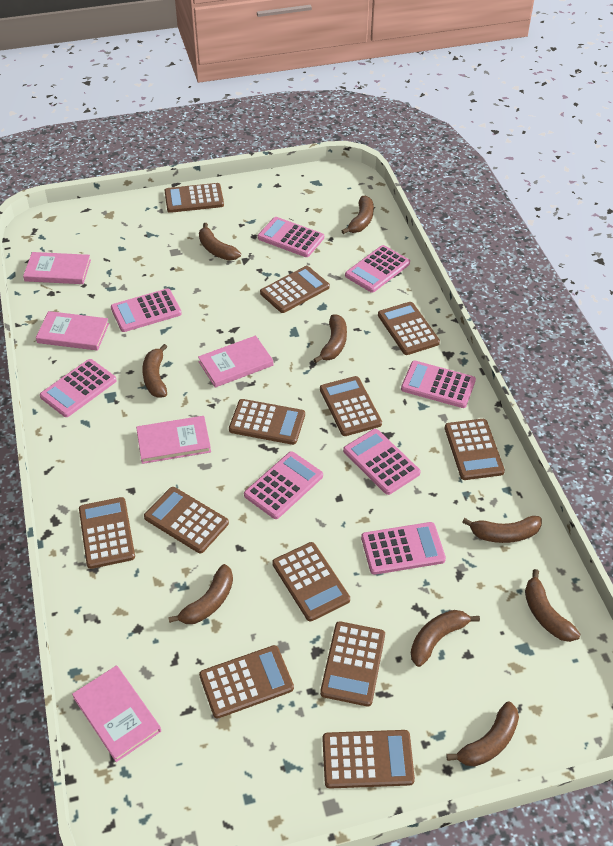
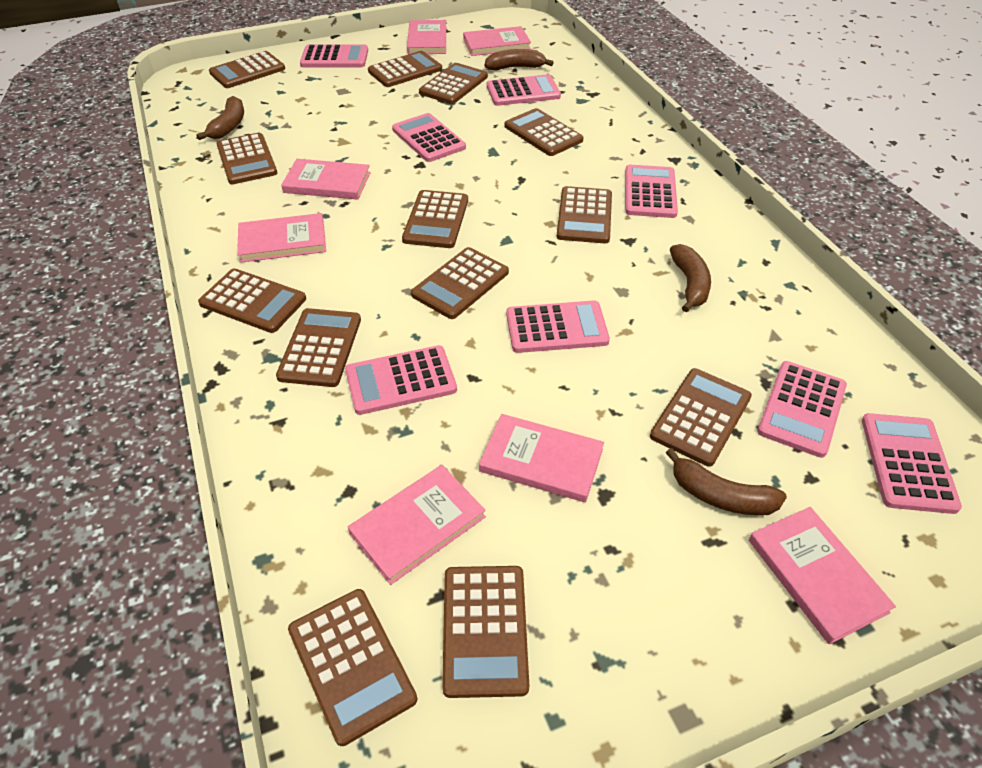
brown banana: [142,344,167,398] [168,564,233,624] [199,223,241,260] [313,314,347,363] [341,196,374,234] [411,610,480,667] [446,702,519,767] [462,516,542,543] [525,569,580,642] = 9 -> [196,96,244,140] [485,49,554,70] [666,448,787,515] [670,244,711,312] = 4
brown calculator: [79,497,135,569] [144,487,229,553] [164,183,224,213] [199,645,294,719] [229,399,305,445] [260,266,330,313] [272,542,350,621] [320,376,382,436] [320,621,385,707] [322,730,415,789] [378,302,440,355] [445,419,505,480] = 12 -> [198,268,306,333] [209,51,285,88] [217,133,277,184] [276,308,361,387] [288,589,417,746] [368,51,442,87] [402,190,468,248] [411,247,509,319] [419,63,488,104] [442,566,529,698] [504,108,584,156] [557,186,612,243] [650,368,752,467] = 13
pink book: [23,252,91,284] [36,311,109,351] [72,665,161,762] [136,416,211,464] [198,335,273,387] = 5 -> [237,213,326,263] [281,159,371,200] [348,465,486,585] [407,20,446,54] [463,26,531,56] [479,414,604,502] [749,507,896,644] = 7

